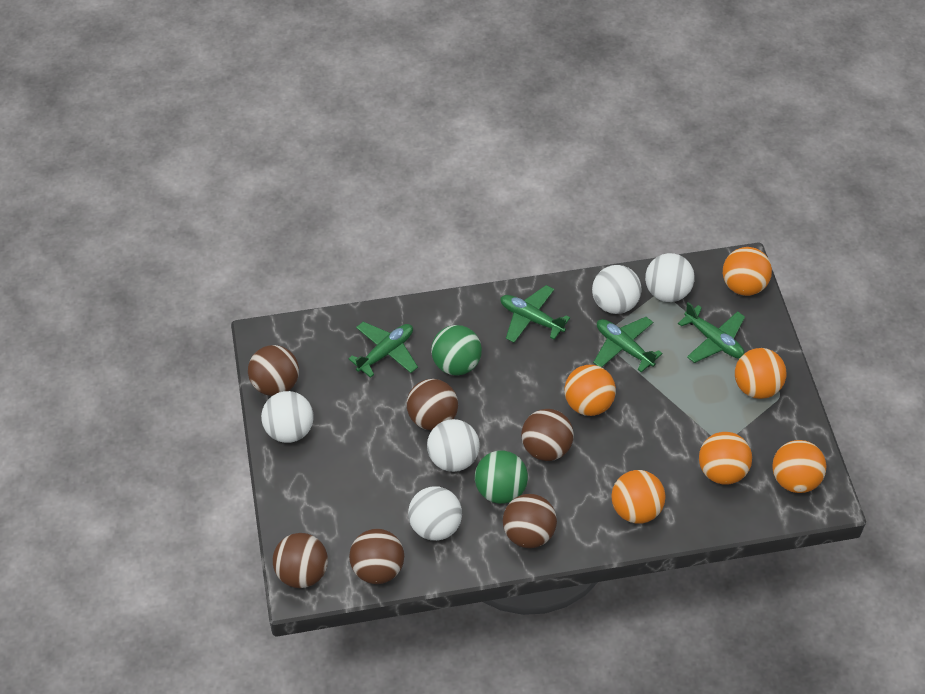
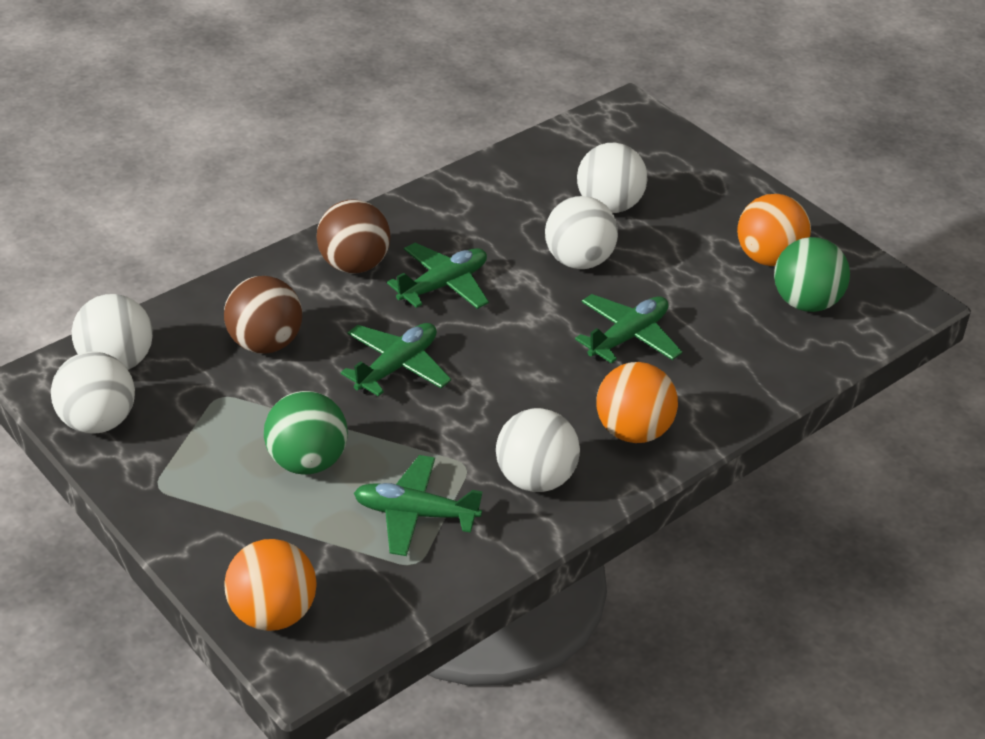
brown ball: [248,345,299,396] [273,533,328,588] [349,529,404,584] [407,379,458,430] [503,494,557,548] [521,409,574,461] = 6 -> [224,276,302,354] [316,199,391,274] = 2
orange ball: [565,365,616,416] [611,470,666,524] [699,432,752,485] [723,247,772,296] [735,348,787,399] [772,440,827,493] = 6 -> [224,539,317,631] [596,362,678,443] [737,194,811,266] = 3

